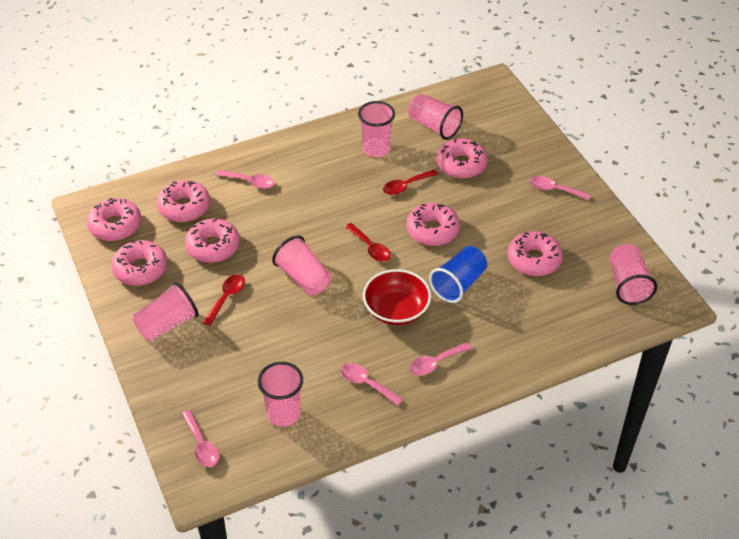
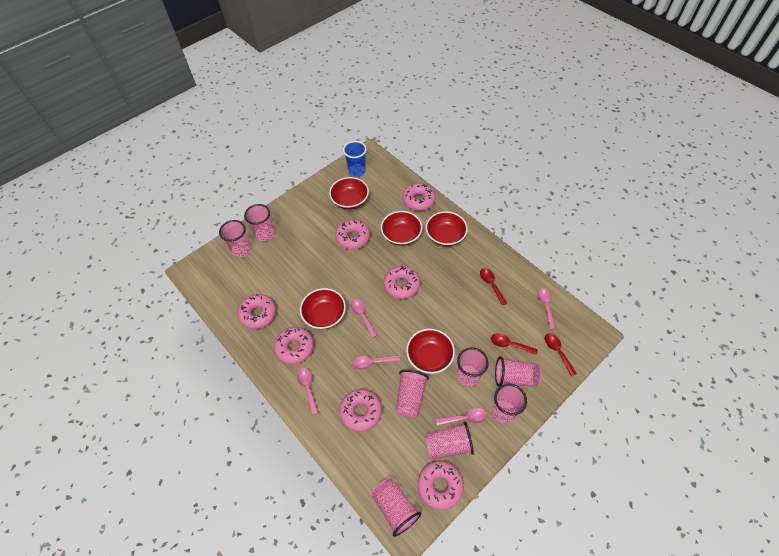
pink cup: [132,282,199,341] [258,362,303,426] [272,235,331,295] [358,101,395,157] [408,94,463,140] [610,244,657,305] = 6 -> [219,220,251,257] [244,204,274,241] [372,478,421,537] [396,370,429,417] [425,422,474,459] [457,347,489,387] [492,384,527,423] [495,356,542,387] = 8
red bowl: [363,269,431,325] = 1 -> [300,288,346,329] [329,177,369,209] [381,211,422,246] [406,329,455,374] [426,211,468,246] = 5

